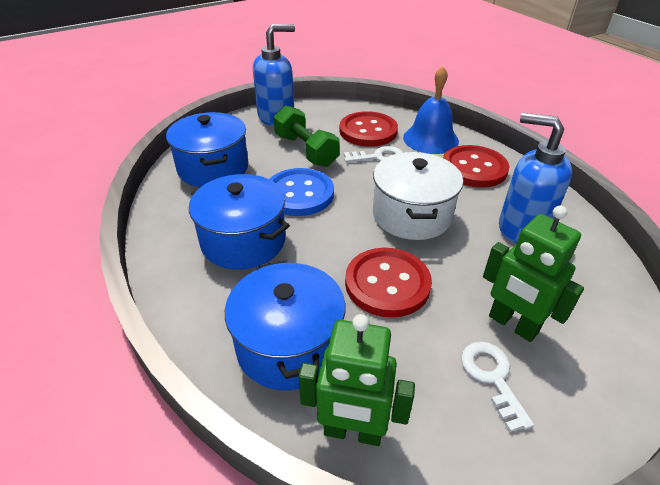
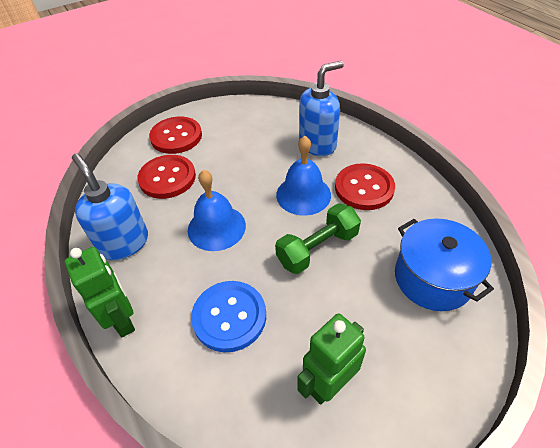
blue bell: [403,66,459,154] = 1 -> [188,170,246,251] [276,136,331,216] = 2
blue pot: [166,112,249,187] [189,174,290,270] [225,260,345,390] = 3 -> [395,219,494,311] = 1
white key: [344,146,403,163] [461,342,534,432] = 2 -> none = 0
white pot: [373,152,463,240] = 1 -> none = 0

